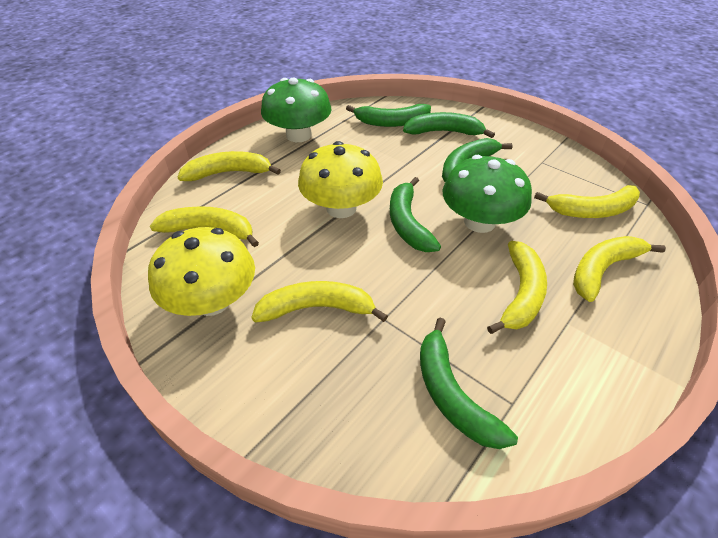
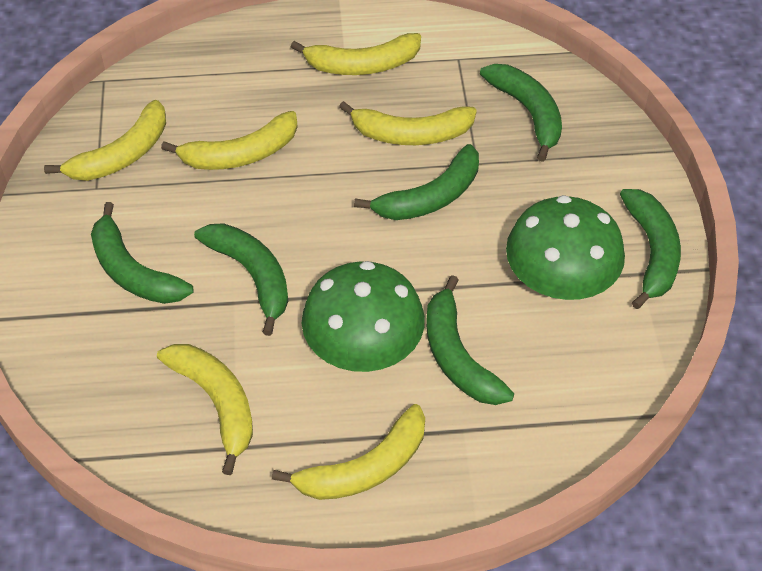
green banana: [346,104,431,127] [390,177,441,252] [403,112,495,138] [420,318,518,449] [442,138,513,182] = 5 -> [91,202,193,304] [194,223,288,336] [354,144,479,220] [426,275,514,405] [480,64,562,162] [620,189,681,309] = 6
yellow mushroom: [148,227,255,316] [298,141,383,218] = 2 -> none = 0

